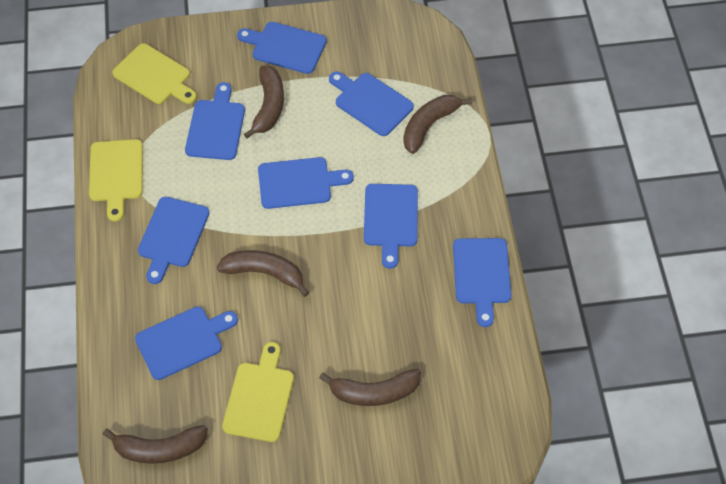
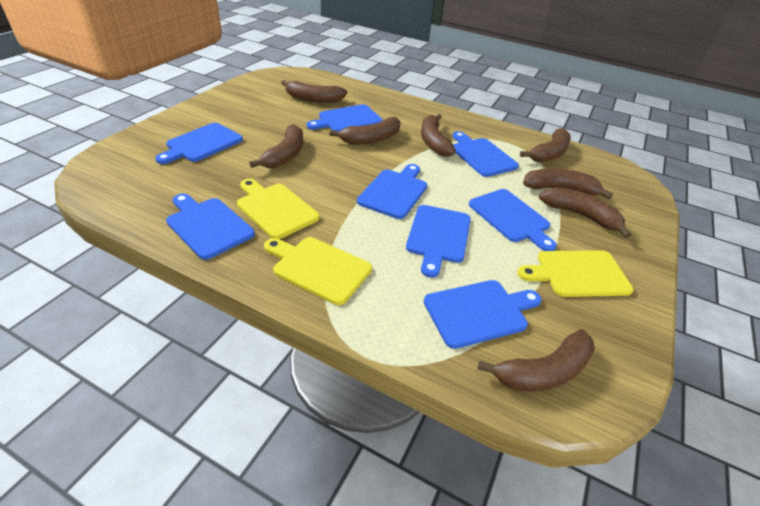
brown banana: [103,425,208,464] [217,250,309,297] [244,66,284,139] [319,369,421,406] [403,95,472,154] = 5 -> [249,124,303,168] [281,80,347,103] [329,117,401,145] [421,114,456,157] [478,329,595,392] [520,128,571,162] [523,168,613,199] [539,187,631,238] = 8

